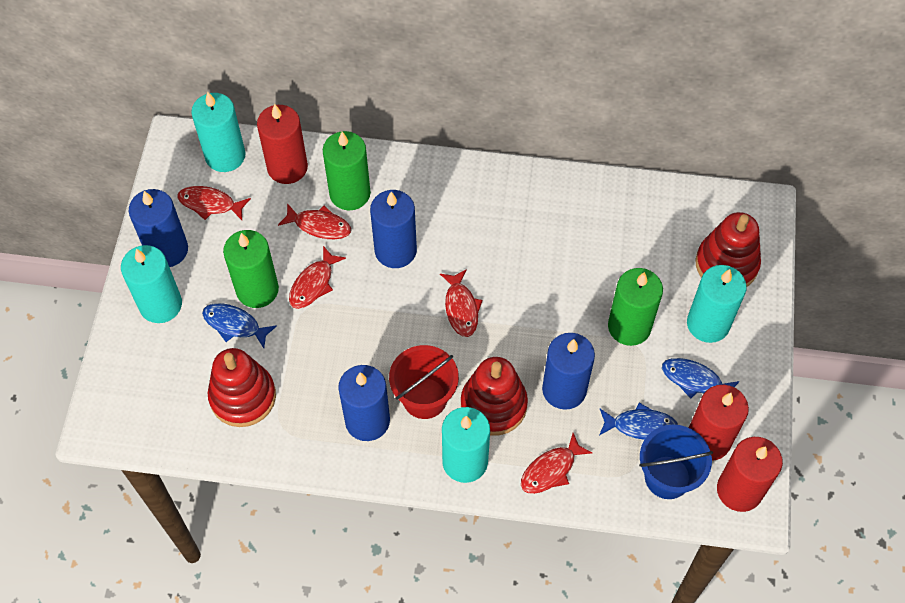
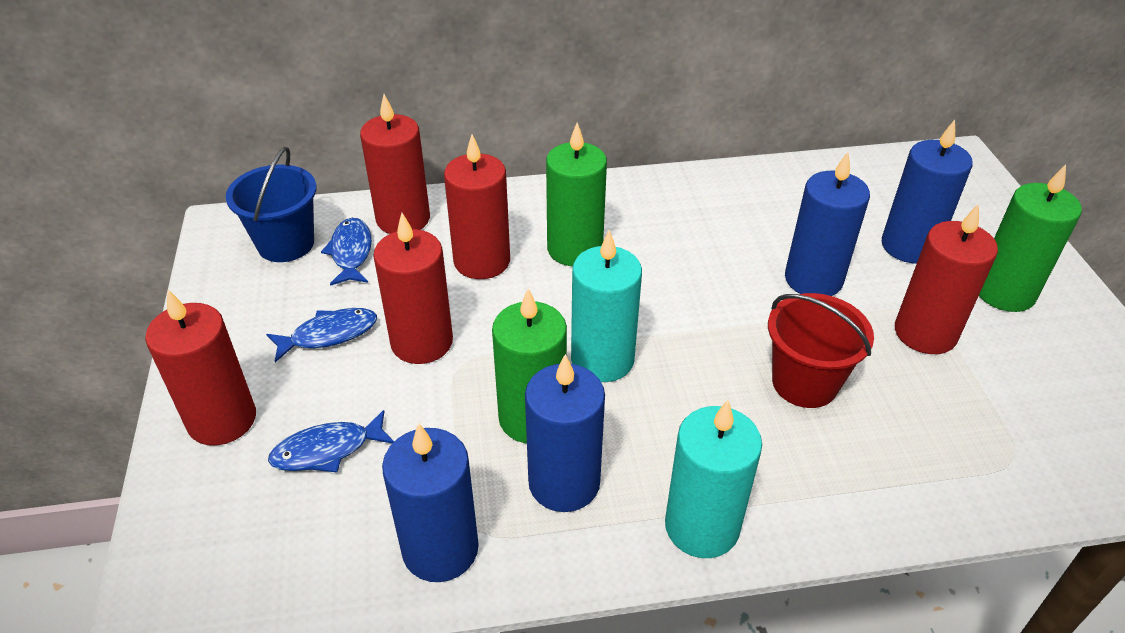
red candle: [257,104,308,184] [689,385,749,461] [717,437,783,512] = 3 -> [145,290,256,446] [360,94,430,234] [373,213,453,364] [444,134,510,279] [895,204,998,354] = 5
red fish: [177,186,251,220] [278,203,351,239] [289,246,346,309] [440,269,483,337] [521,433,592,494] = 5 -> none = 0
red stacking toy: [208,348,276,427] [461,357,528,436] [695,212,761,287] = 3 -> none = 0
turquoise candle: [121,245,182,323] [191,92,246,172] [442,407,490,483] [687,265,747,343] = 4 -> [571,230,642,382] [665,400,762,558] = 2

